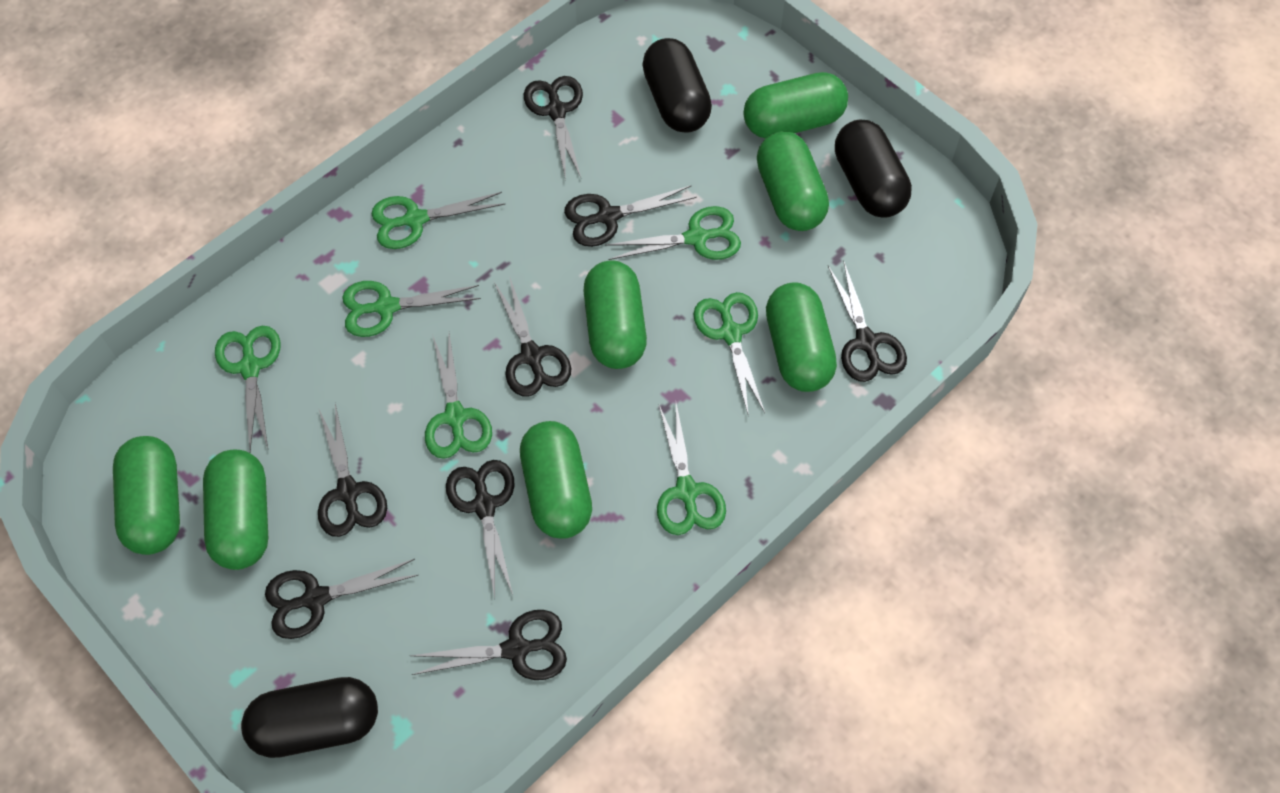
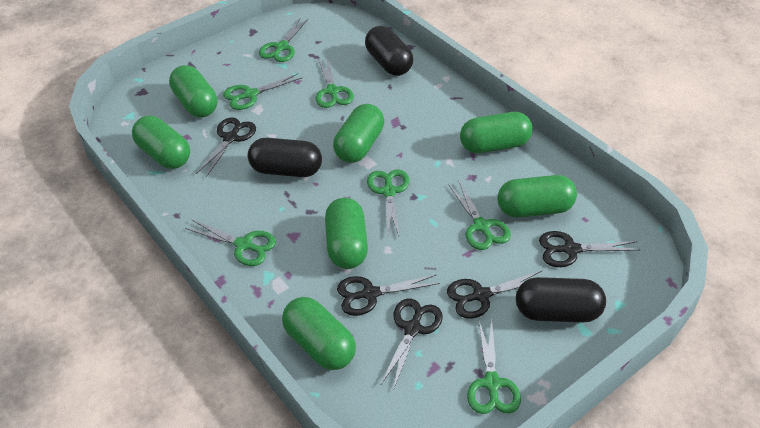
black scissors: [265,559,418,639] [318,404,387,537] [411,610,567,680] [446,460,515,598] [494,278,571,396] [524,76,583,178] [564,185,697,247] [828,262,907,382] = 8 -> [196,118,256,177] [337,274,440,316] [381,299,443,390] [447,271,542,319] [539,231,640,267] = 5

